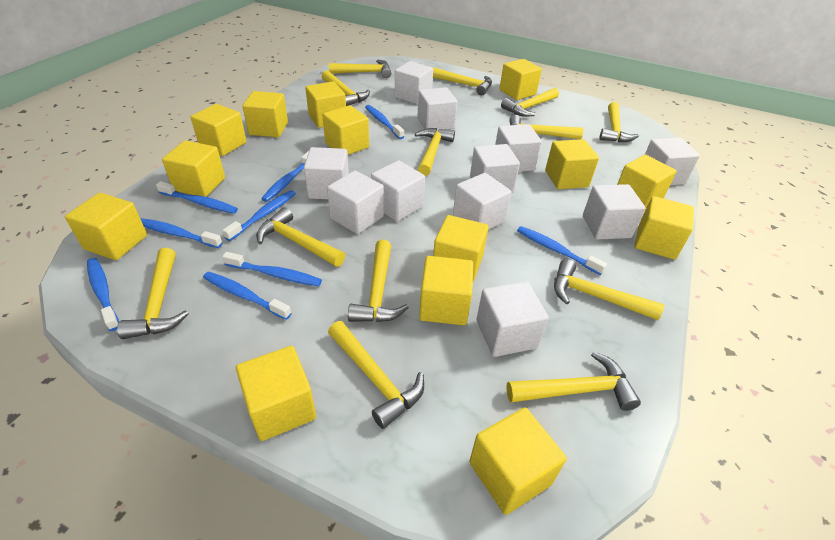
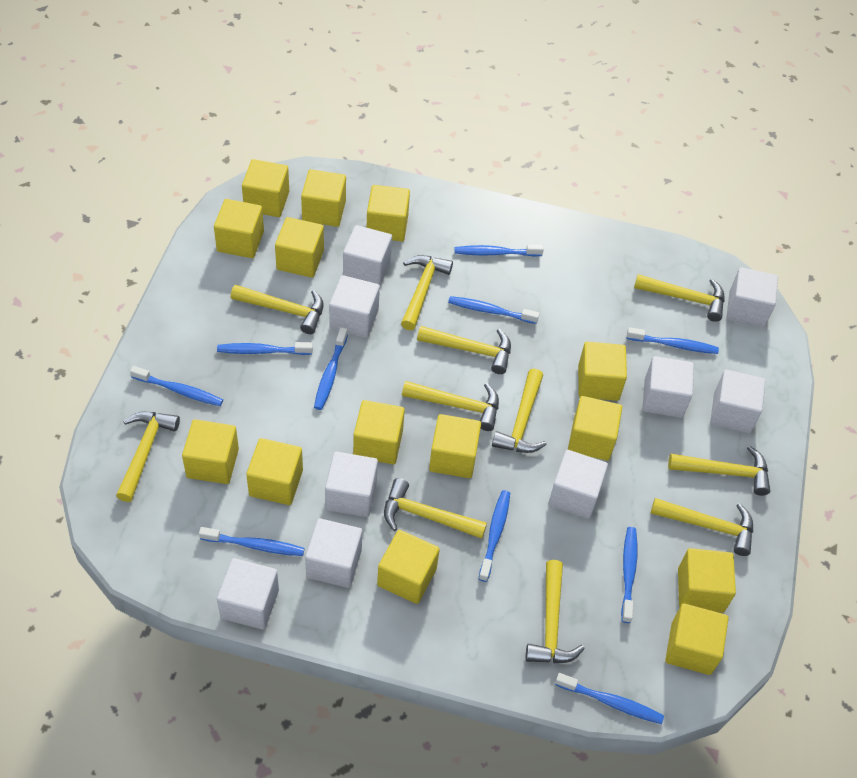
blue toothbrush: [87,258,119,331] [140,218,223,248] [156,181,238,214] [203,272,292,320] [222,190,296,241] [222,252,322,286] [261,151,309,202] [365,105,404,139] [517,226,607,275] = 9 -> [130,366,223,406] [199,527,305,556] [217,342,313,355] [314,327,348,410] [448,296,540,324] [455,244,544,256] [479,490,510,582] [555,673,664,724] [621,527,637,623] [627,327,719,354] = 10
white cube: [304,147,349,199] [327,171,384,234] [371,160,425,222] [395,61,433,104] [417,87,457,130] [453,173,512,230] [470,144,520,193] [477,281,549,357] [495,124,542,172] [583,184,645,240] [645,137,700,185] = 11 -> [217,558,279,630] [305,518,362,588] [325,452,378,517] [329,275,380,338] [343,225,392,285] [549,450,608,519] [642,356,694,418] [710,370,766,433] [726,267,778,328] = 9
yellow hammer: [117,248,189,339] [256,207,345,267] [322,71,370,106] [328,321,424,429] [329,60,391,78] [348,240,409,322] [415,128,455,176] [433,68,492,95] [501,88,559,117] [506,351,641,411] [509,115,583,139] [554,259,664,320] [599,102,639,142] = 13 -> [116,412,180,502] [231,285,323,334] [384,478,487,539] [401,255,453,330] [402,381,499,431] [417,326,511,374] [492,369,547,453] [526,560,585,663] [634,274,725,322] [651,498,753,556] [668,446,770,496] = 11

